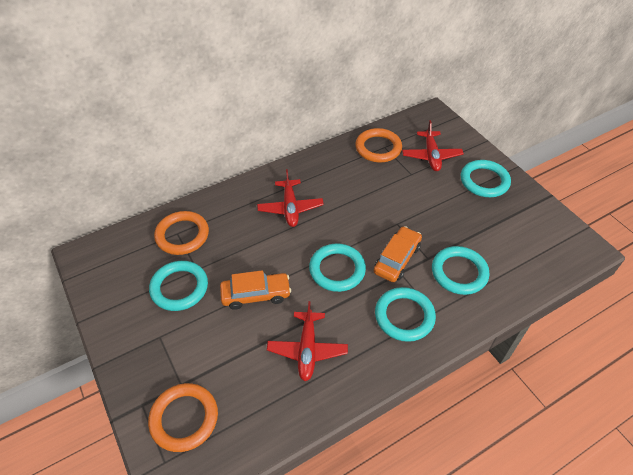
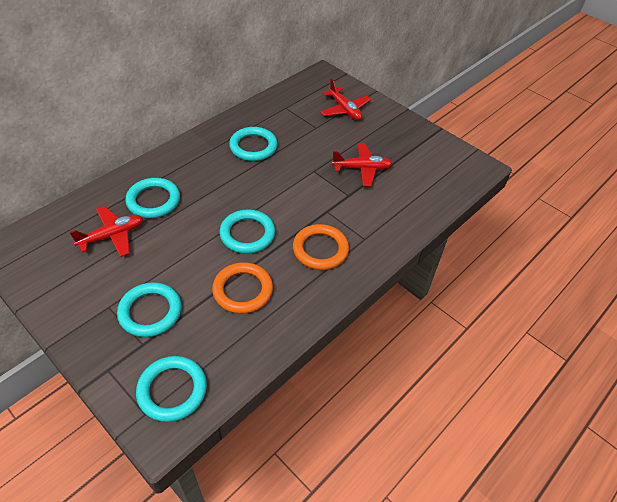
orange car: [220,270,291,310] [374,226,422,282] = 2 -> none = 0
orange ring: [148,383,218,452] [154,211,209,255] [355,128,402,162] = 3 -> [212,262,273,314] [293,224,349,270] = 2

